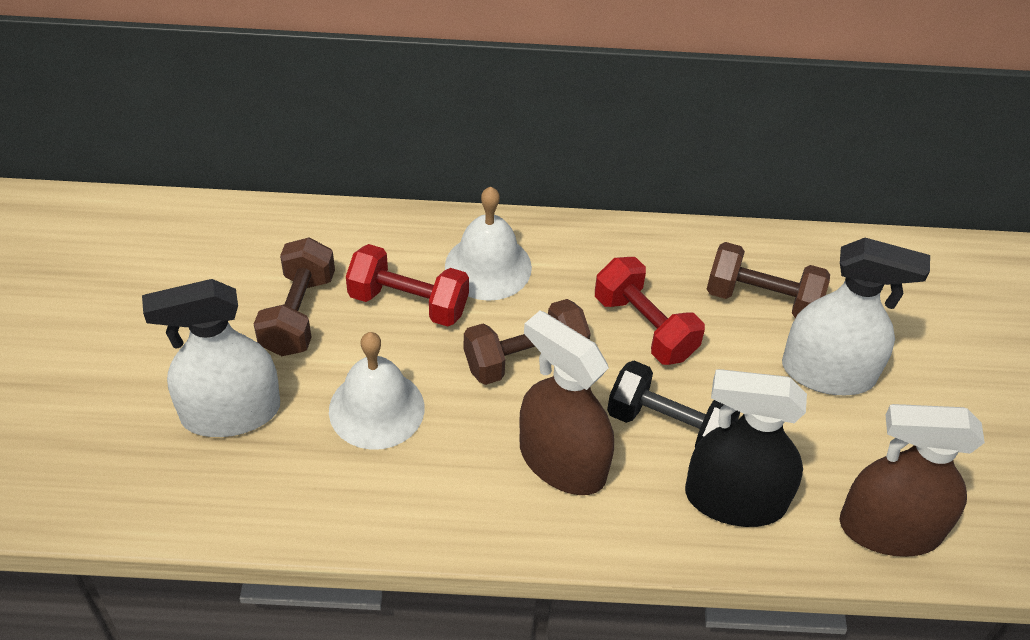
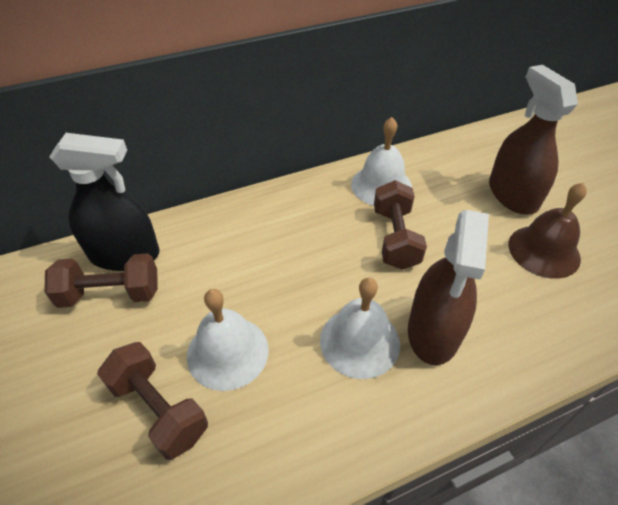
black dumbbell: [607,361,740,447] = 1 -> none = 0
brown bell: none = 0 -> [509,183,587,279] = 1
red dumbbell: [346,244,469,327] [595,257,705,365] = 2 -> none = 0
white bell: [329,332,425,450] [445,187,532,301] = 2 -> [187,289,269,391] [320,278,400,379] [351,117,412,206] = 3
white spray bottle: [142,279,280,437] [782,238,930,395] = 2 -> none = 0

